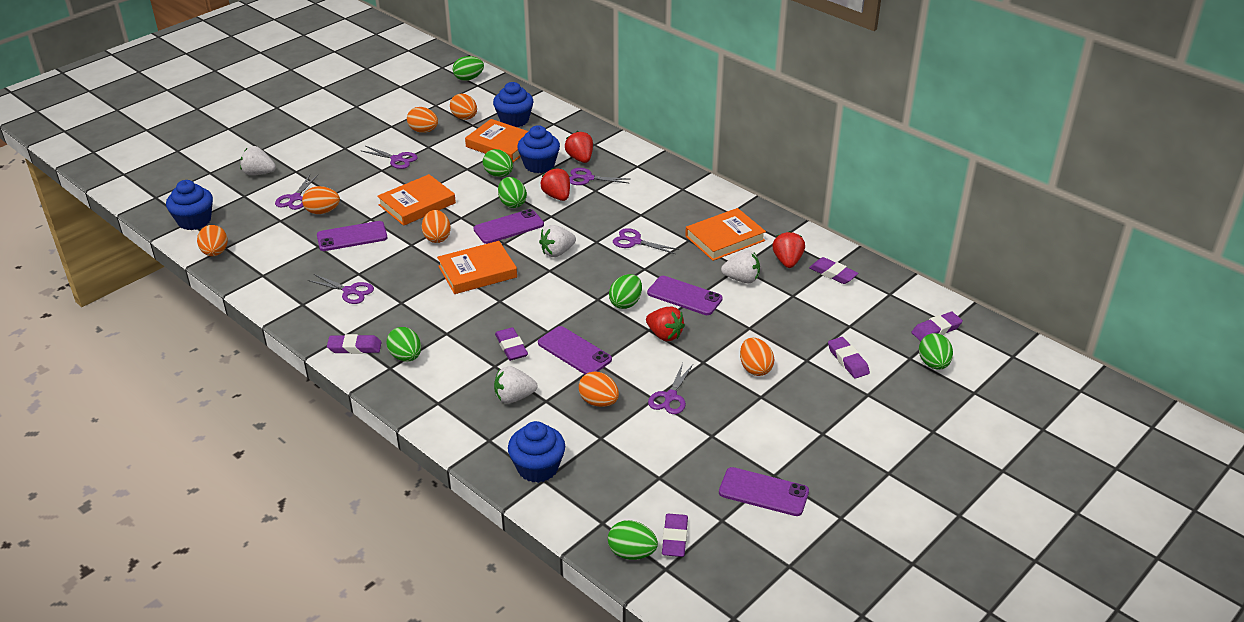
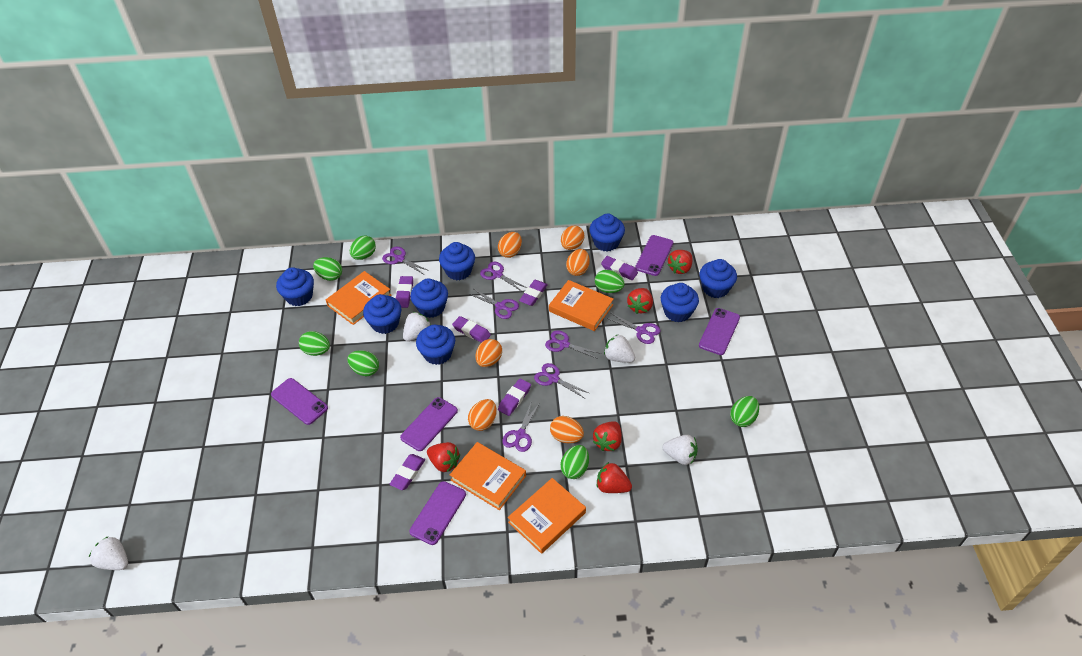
blue cupcake: [166,180,213,230] [493,82,533,127] [508,421,565,483] [517,125,560,173] = 4 -> [276,267,314,306] [363,294,401,334] [410,278,448,318] [416,325,455,365] [439,242,475,280] [590,213,625,251] [661,283,699,322] [700,259,737,298] = 8
orange egg: [197,225,228,256] [302,186,340,214] [407,107,438,133] [422,210,451,243] [450,94,477,120] [579,371,619,407] [740,338,774,376] = 7 -> [468,399,497,431] [476,339,502,367] [498,232,522,258] [550,416,584,443] [561,226,584,250] [566,249,590,276] = 6
purple scissors: [275,175,318,210] [308,274,374,304] [360,146,418,169] [569,168,628,185] [613,228,679,254] [648,363,693,414] = 6 -> [382,247,429,274] [469,289,519,319] [480,262,527,291] [502,403,539,452] [534,363,589,398] [545,330,601,359] [606,313,661,344] = 7
red strawberry: [540,168,570,201] [565,131,593,163] [646,306,685,341] [772,231,805,268] = 4 -> [427,442,460,472] [593,421,622,451] [597,462,632,493] [627,288,653,314] [667,250,693,274] = 5

